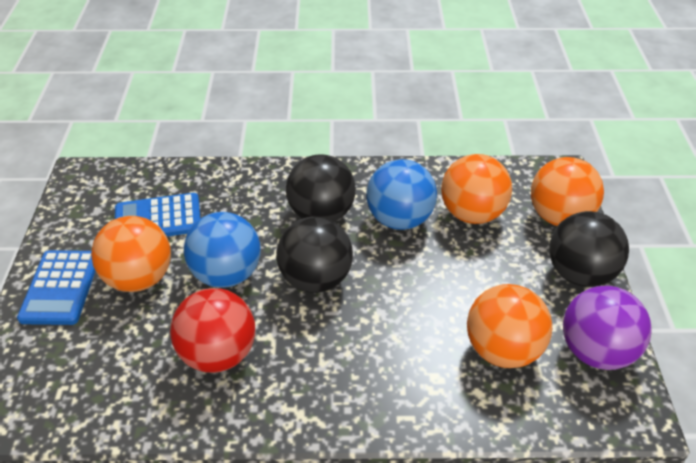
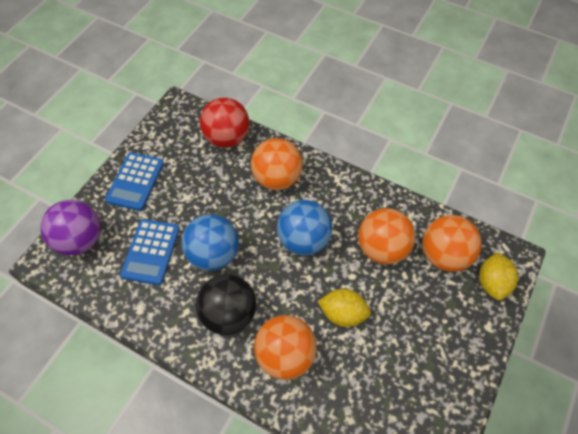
black ball: [277,217,353,293] [286,154,356,222] [549,211,629,287] = 3 -> [196,274,256,335] = 1
yellow lemon: none = 0 -> [317,289,371,327] [479,252,518,300] = 2

